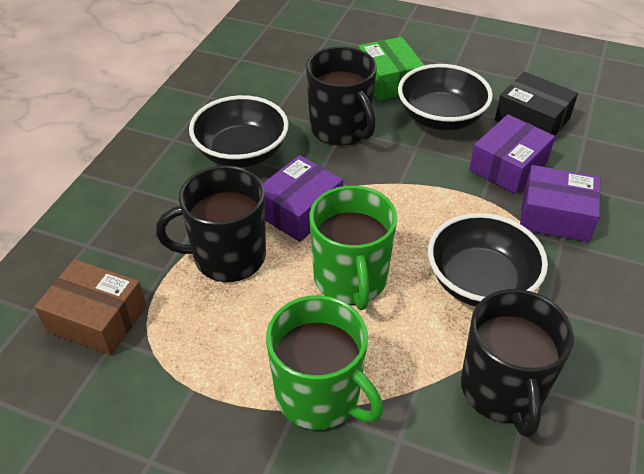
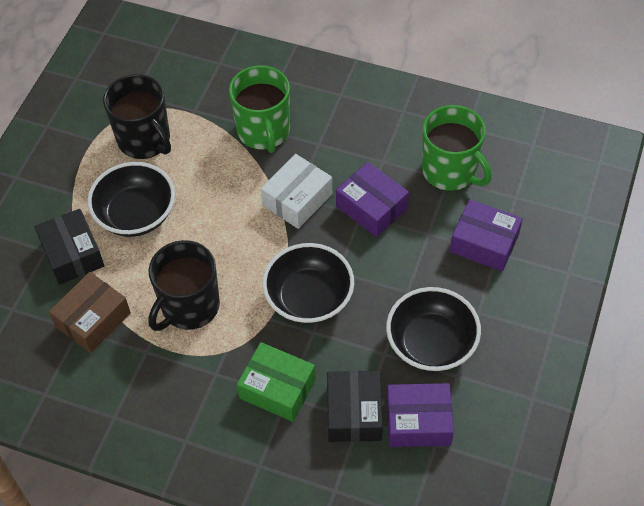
black box: [495,72,578,136] = 1 -> [35,209,104,285] [327,371,383,442] = 2
black mug: [156,166,266,282] [306,47,377,146] [461,289,574,437] = 3 -> [103,74,171,159] [148,240,220,331] = 2
white box: none = 0 -> [261,154,332,229] = 1

